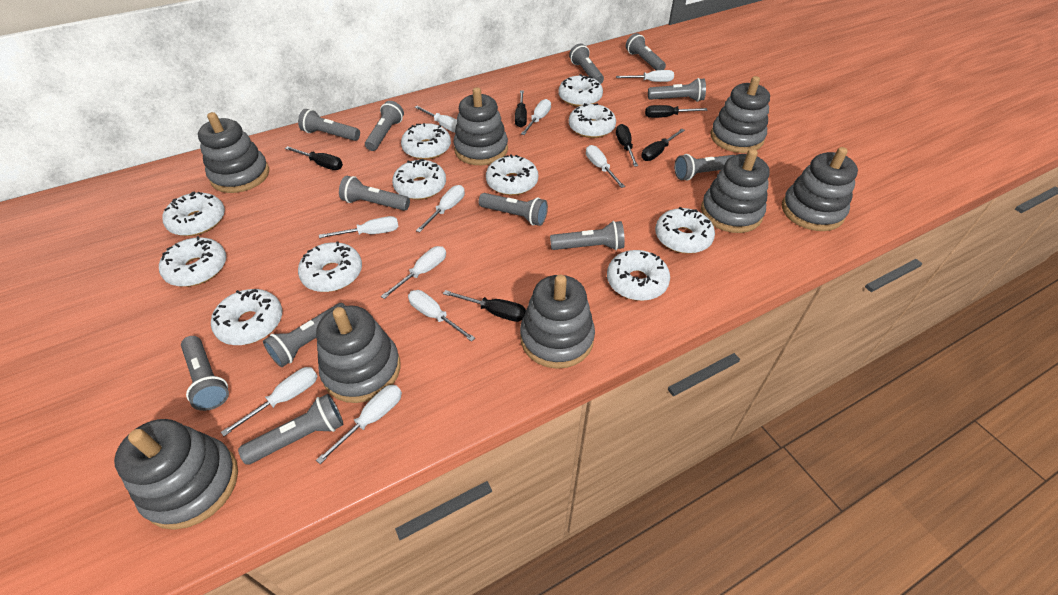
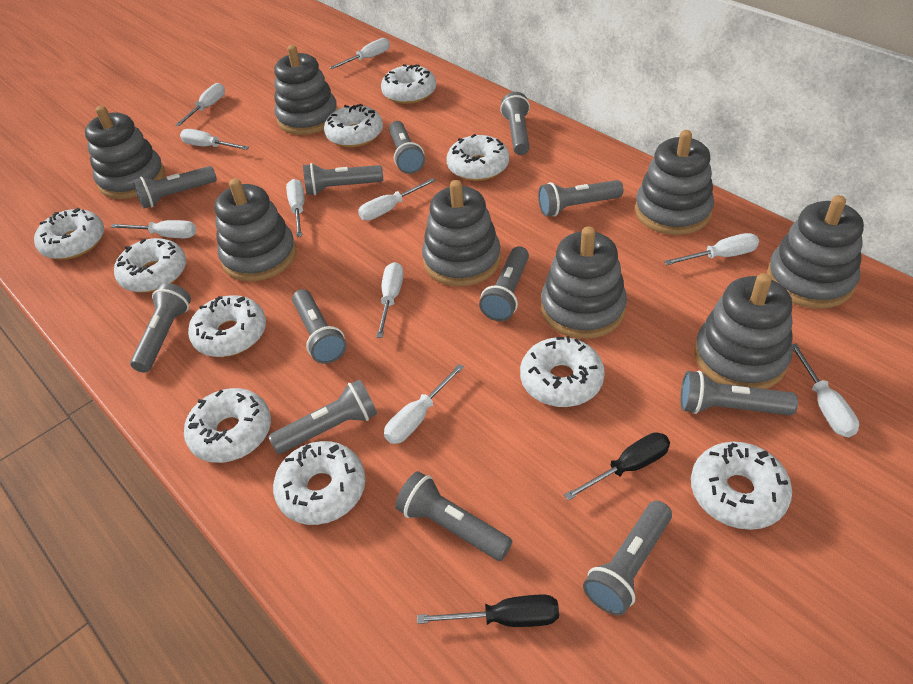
black screwdriver: [285,146,343,170] [443,290,526,322] [515,90,527,127] [616,124,638,167] [641,129,685,161] [645,105,707,118] = 6 -> [417,594,559,627] [564,432,670,501] = 2
white donut: [159,236,226,287] [162,191,225,236] [211,289,282,345] [298,241,362,292] [392,159,446,200] [401,123,451,160] [486,154,538,195] [559,74,603,107] [569,103,616,138] [607,250,670,301] [655,207,715,254] = 11 -> [34,208,104,260] [114,238,186,293] [184,388,271,463] [188,295,266,357] [273,441,366,525] [324,104,383,147] [381,64,436,104] [447,134,509,181] [520,336,605,407] [691,442,792,530] = 10

